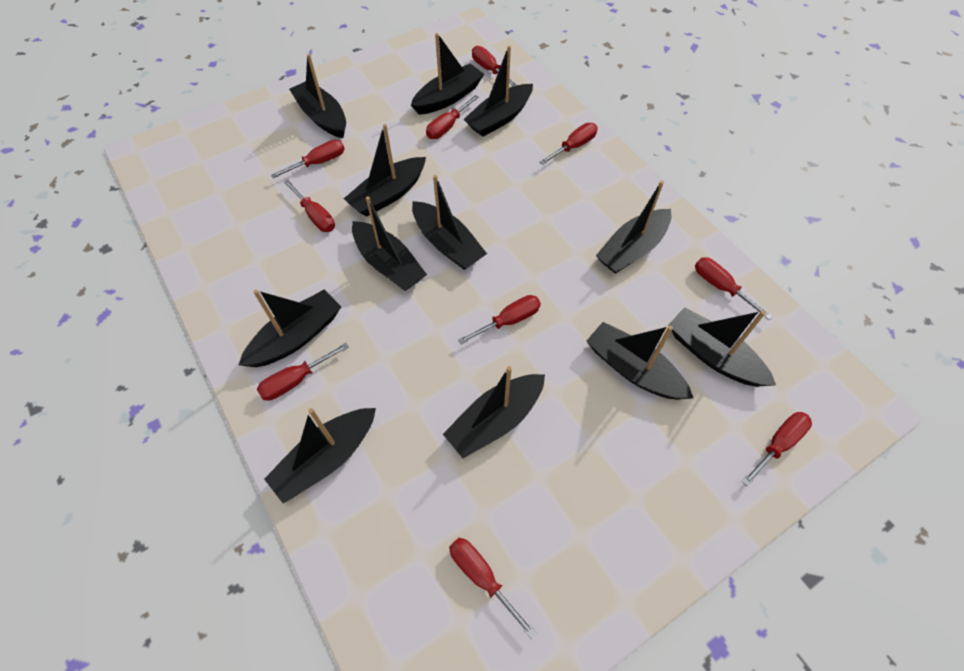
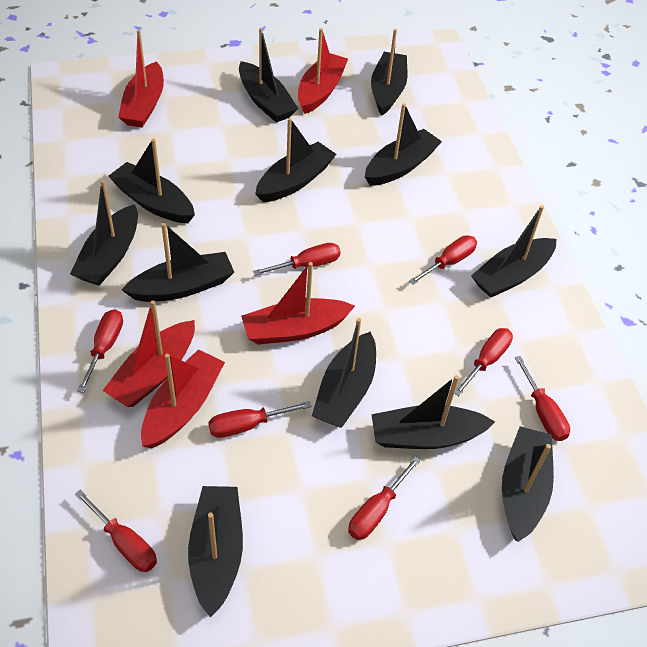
red boat: none = 0 -> [102,300,195,407] [118,30,164,128] [141,349,225,448] [241,262,355,345] [298,28,348,114] = 5
red screwdriver: [257,343,349,401] [271,140,345,178] [284,180,335,232] [426,95,479,139] [449,538,536,639] [458,295,541,344] [472,46,517,86] [539,123,598,165] [695,257,773,320] [741,412,812,487] = 10 -> [75,490,157,572] [77,309,123,393] [208,401,312,438] [253,243,341,276] [348,456,421,540] [409,235,477,285] [454,328,513,396] [515,356,570,441] = 8

